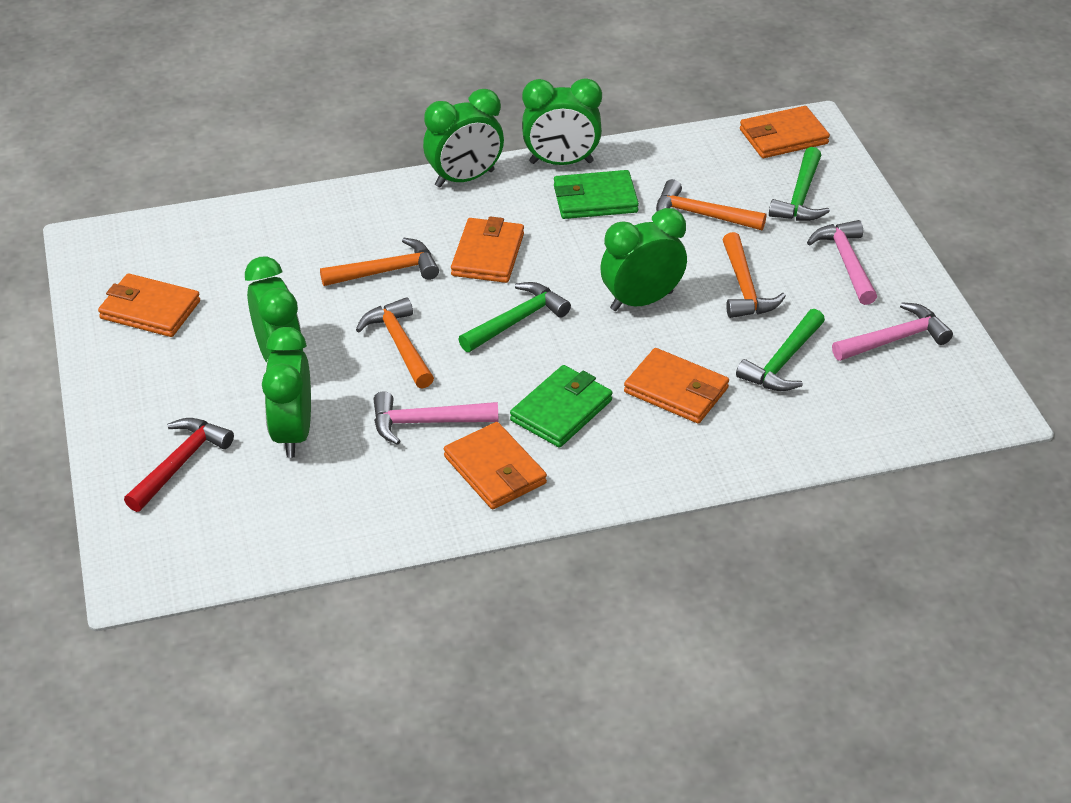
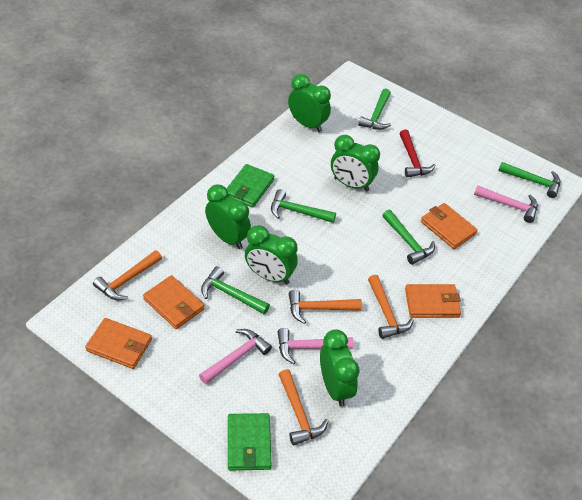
green hammer: [459,282,571,352] [736,309,825,391] [769,147,830,221] = 3 -> [201,266,270,314] [271,189,336,223] [358,88,391,130] [382,210,435,265] [498,162,560,198] = 5
orange wallet: [98,273,200,337] [444,422,547,509] [451,216,524,283] [624,348,729,424] [740,106,830,158] = 5 -> [85,318,152,369] [143,275,205,329] [405,284,461,318] [421,203,478,249] = 4

